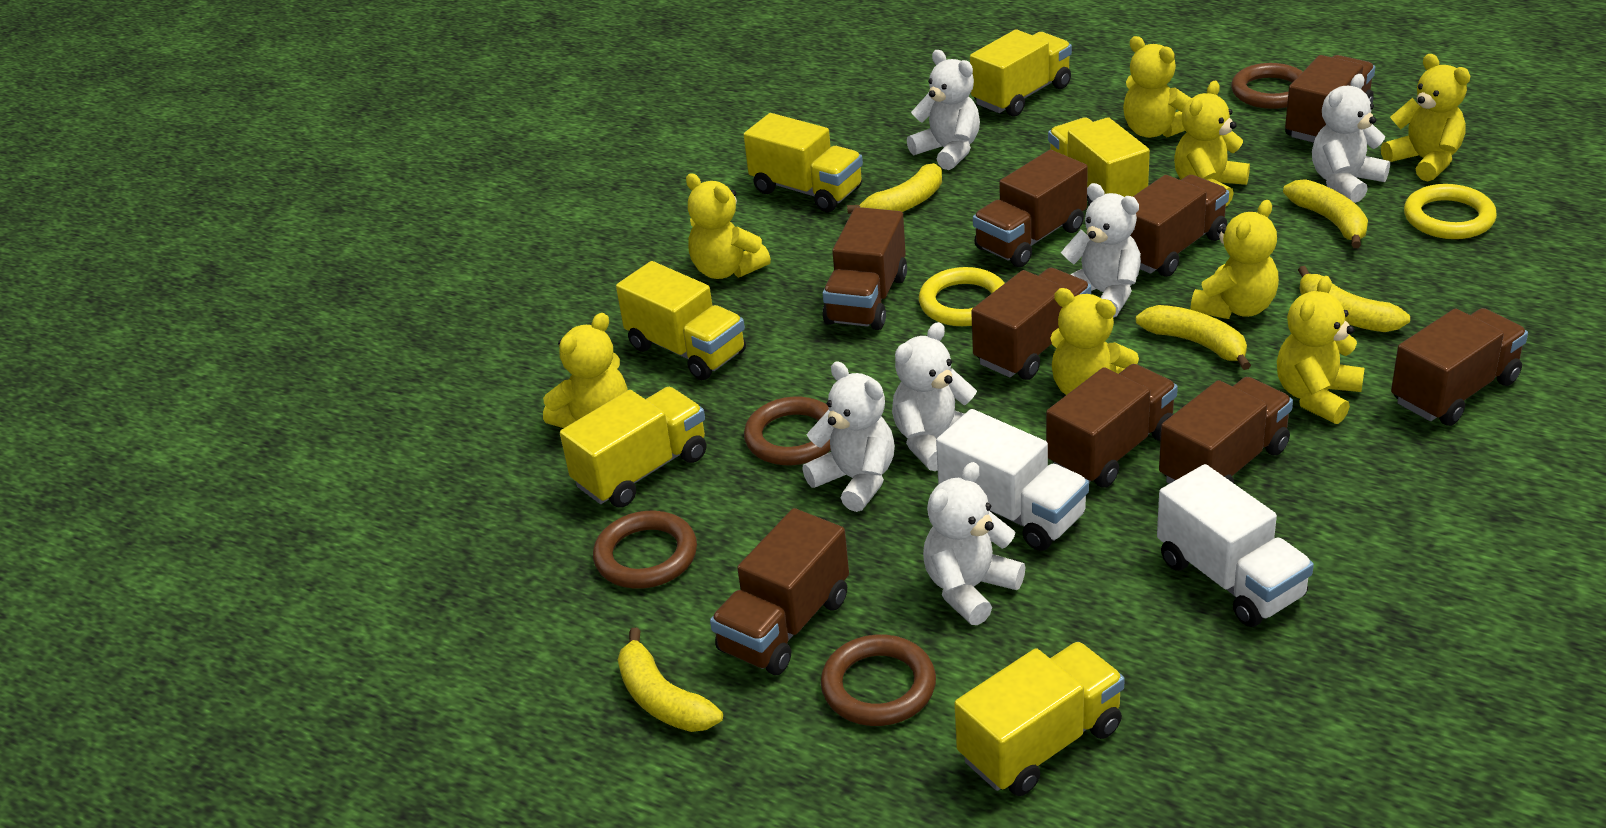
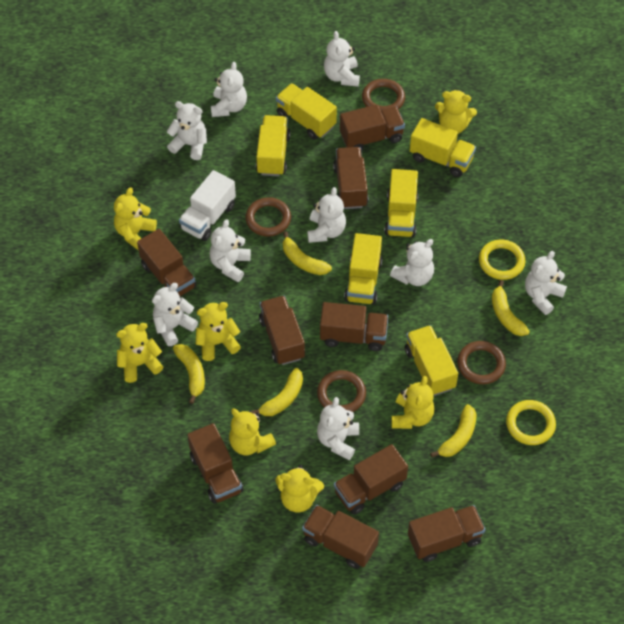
white teddy bear: [802,362,895,512] [892,322,977,471] [907,50,980,170] [923,462,1026,625] [1061,183,1141,318] [1312,74,1390,203] = 6 -> [152,283,198,346] [167,101,207,160] [209,219,251,282] [211,62,247,117] [307,187,346,243] [317,397,359,460] [324,31,360,87] [390,239,434,286] [525,251,567,315] = 9
white truck: [936,409,1089,551] [1157,464,1314,627] = 2 -> [179,170,236,241] = 1
yellow teddy bear: [543,313,628,428] [686,173,771,279] [1050,288,1139,395] [1123,36,1191,138] [1174,81,1250,206] [1191,200,1279,319] [1277,276,1365,424] [1381,54,1470,182] = 8 -> [114,187,157,251] [116,323,163,383] [196,302,241,361] [229,408,276,456] [275,465,324,512] [391,376,434,429] [435,90,477,134] = 7

